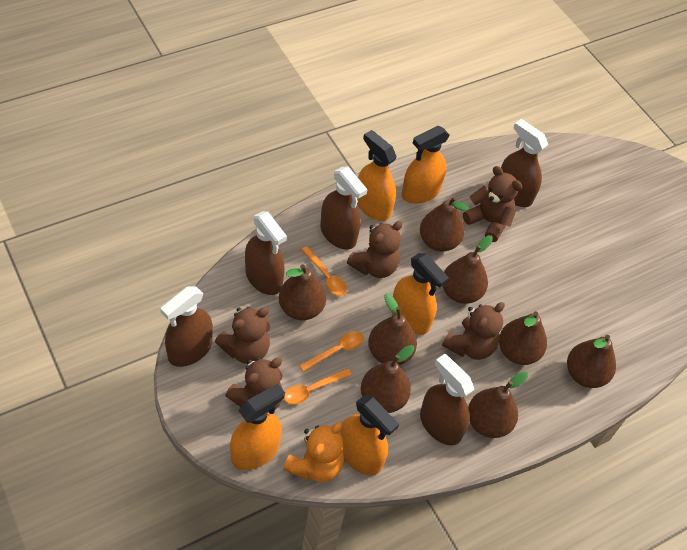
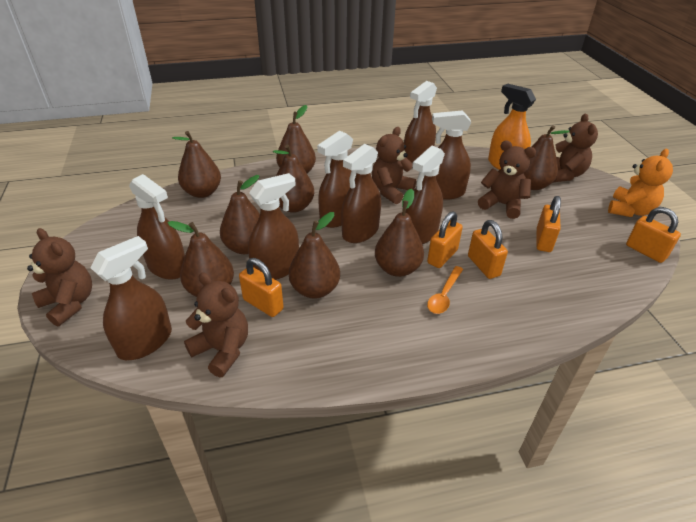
brown spray bottle: [160,286,213,367] [245,211,287,295] [320,167,368,250] [420,354,474,445] [501,119,548,207] = 5 -> [90,236,172,360] [129,174,185,280] [248,173,299,280] [317,131,353,228] [341,144,381,243] [404,81,437,168] [405,146,445,244] [432,110,471,200] = 8
orange padlock: none = 0 -> [239,258,284,317] [427,211,463,268] [468,220,508,279] [537,196,561,252] [626,207,681,263] = 5
orange spoon: [284,368,352,405] [299,331,364,372] [301,246,347,296] = 3 -> [427,266,463,314] = 1
orange spray bottle: [230,384,285,470] [340,395,399,475] [357,130,396,221] [391,253,449,335] [402,126,450,204] = 5 -> [488,84,536,170] = 1

